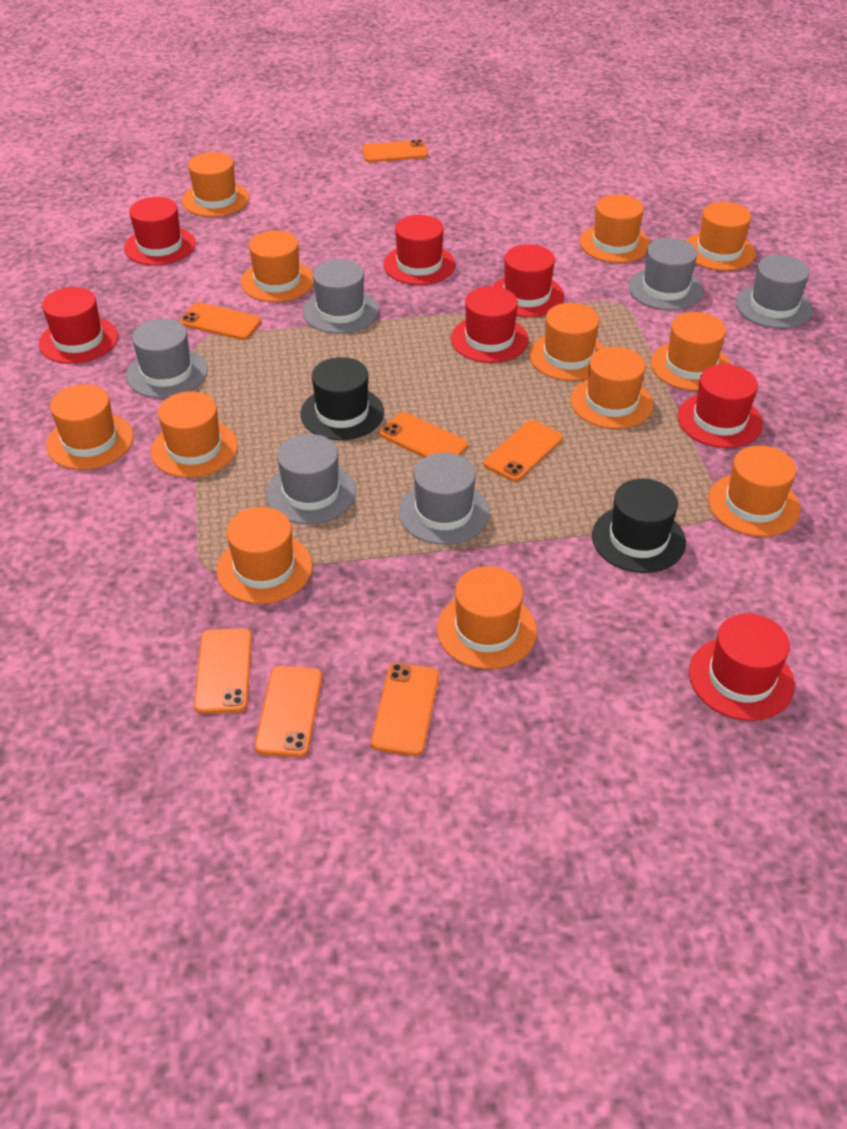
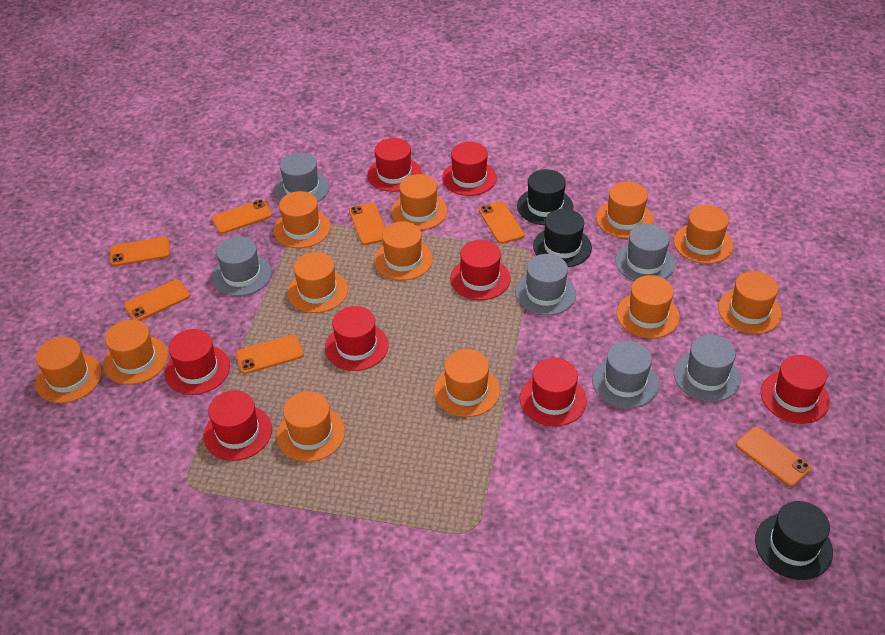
black hat: [301,357,384,440] [592,479,686,573] = 2 -> [517,169,573,225] [533,209,592,267] [755,501,833,580] = 3
red hat: [39,287,118,364] [124,197,196,266] [383,215,456,285] [451,286,529,363] [493,244,564,317] [677,364,763,448] [689,613,795,721] = 7 -> [165,329,230,395] [203,390,272,461] [325,306,389,371] [367,138,421,192] [442,142,497,196] [450,240,511,300] [520,358,587,426] [761,355,830,424] = 8

